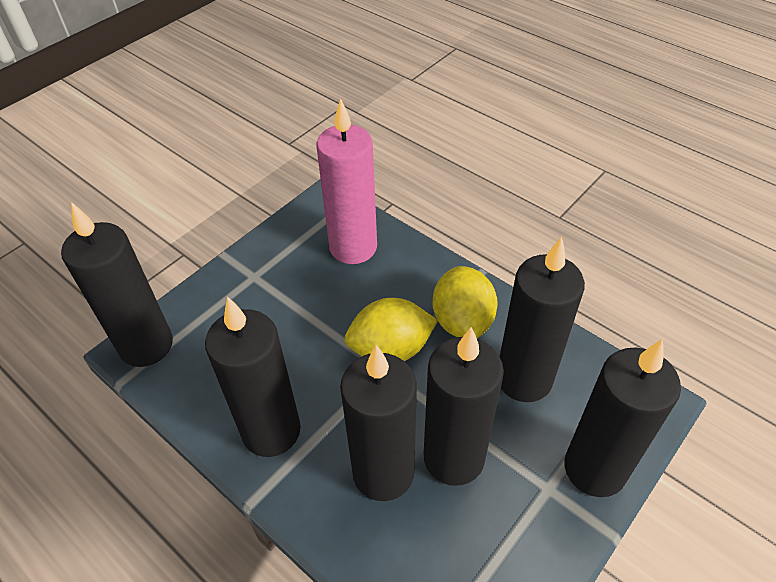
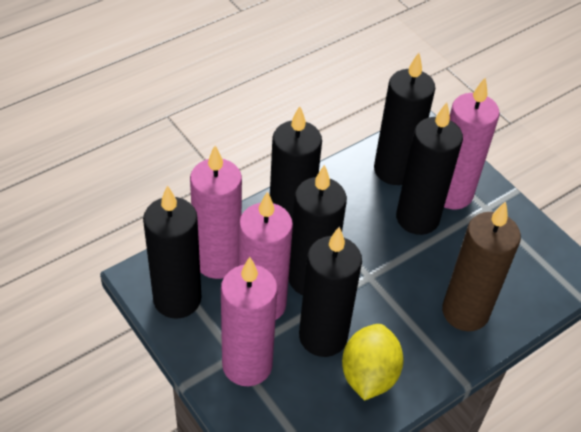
brown candle: none = 0 -> [442,201,521,331] = 1
pink candle: [316,98,377,264] = 1 -> [190,145,242,279] [221,257,278,386] [239,191,293,320] [444,78,500,209] = 4
yellow lemon: [344,298,438,361] [433,266,498,339] = 2 -> [342,324,404,401] = 1

